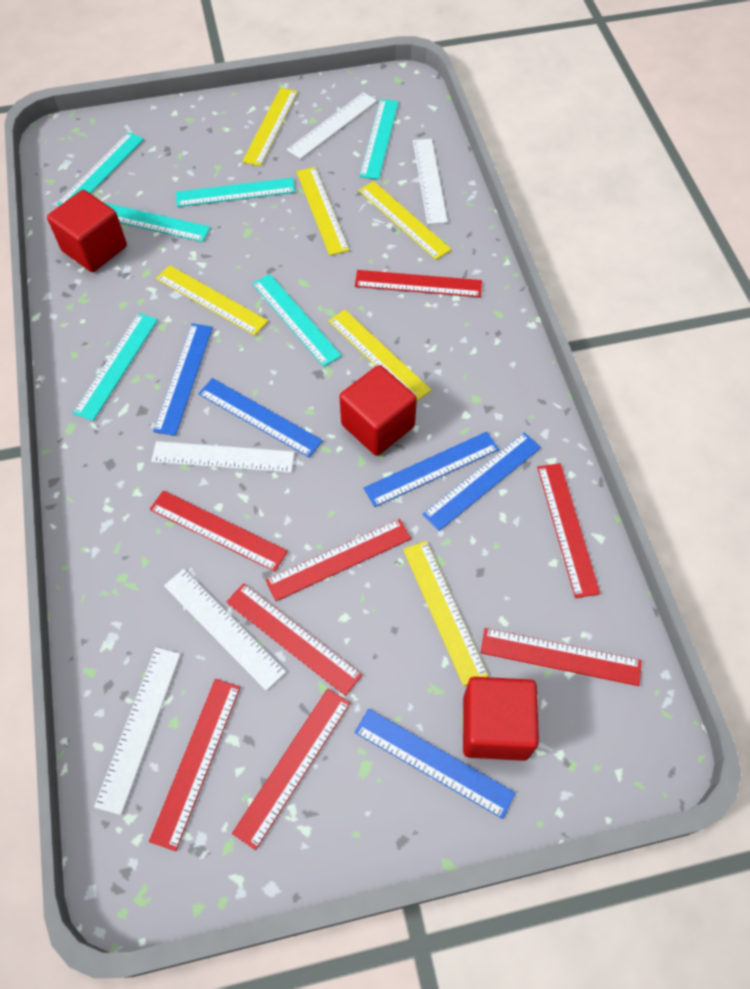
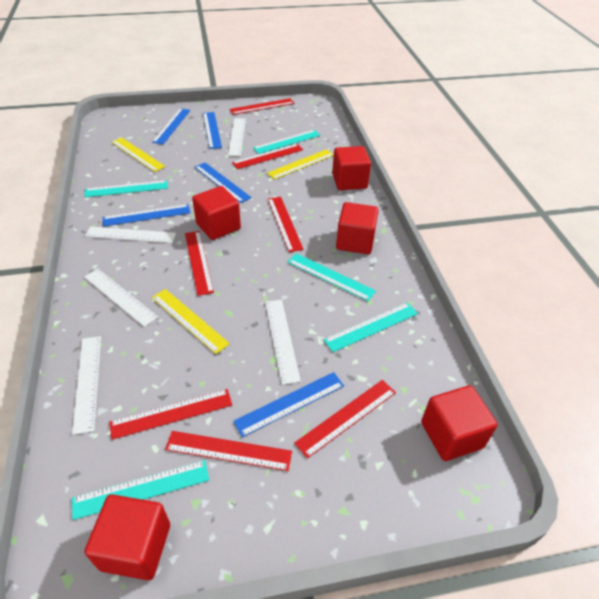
red cube: [47,190,127,272] [339,365,417,456] [463,677,539,761] = 3 -> [84,494,170,580] [192,186,241,240] [332,146,371,190] [336,202,379,254] [421,385,498,461] = 5
red ruler: [149,679,240,851] [150,490,288,572] [226,583,362,696] [232,689,350,850] [266,519,411,601] [355,270,482,297] [481,628,642,686] [537,463,600,598] = 8 -> [109,389,232,440] [165,431,292,471] [185,231,214,296] [229,98,295,115] [232,144,303,169] [268,197,304,252] [294,380,396,459] = 7
turquoise ruler: [57,132,144,206] [73,313,158,421] [103,202,211,242] [176,178,295,207] [252,274,342,367] [359,99,399,180] = 6 -> [72,460,209,520] [84,180,168,197] [253,130,320,154] [288,253,376,301] [324,303,418,352] = 5
yellow ruler: [156,265,268,336] [242,88,298,166] [297,167,349,256] [328,310,431,401] [358,181,451,260] [403,541,488,686] = 6 -> [112,138,165,172] [152,289,230,354] [267,149,334,180] = 3

